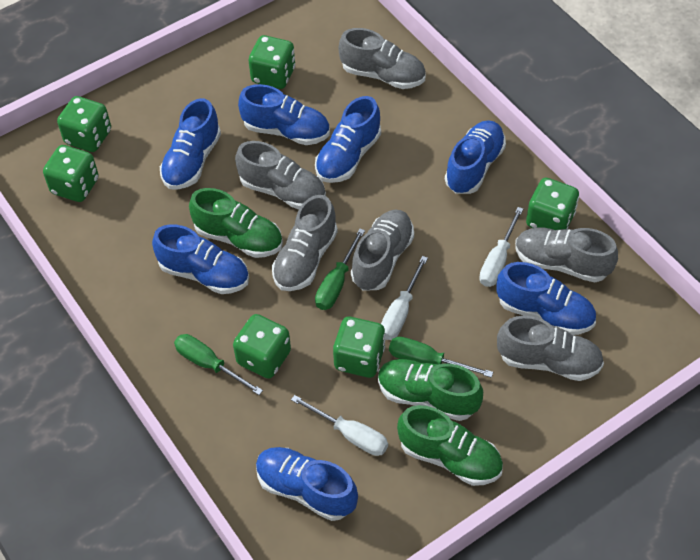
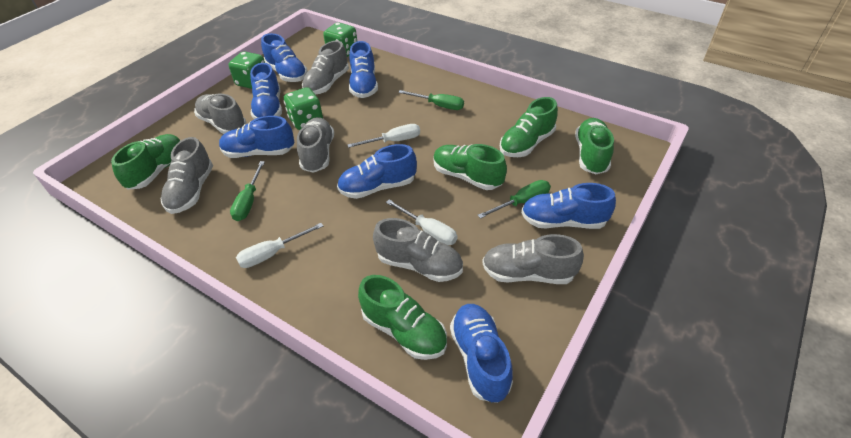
green dice: [43,145,99,202] [57,96,111,152] [233,314,291,379] [249,35,295,89] [333,317,385,378] [526,178,579,230] = 6 -> [229,51,265,89] [284,87,323,130] [323,22,357,57] = 3
green shoe: [189,188,283,258] [378,359,483,421] [397,405,503,486] = 3 -> [111,134,181,190] [358,275,447,360] [433,144,507,190] [500,97,558,157] [575,118,614,174] = 5

